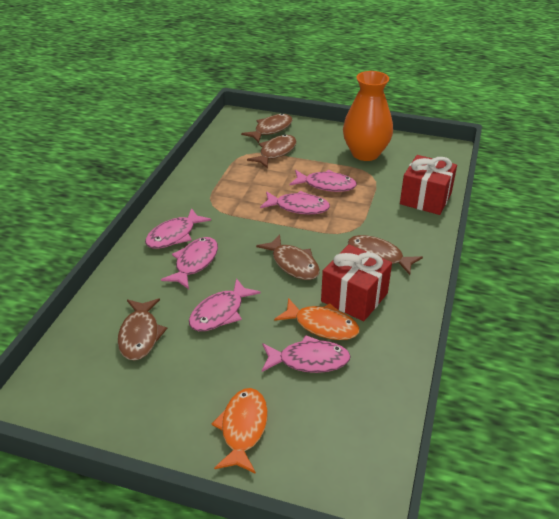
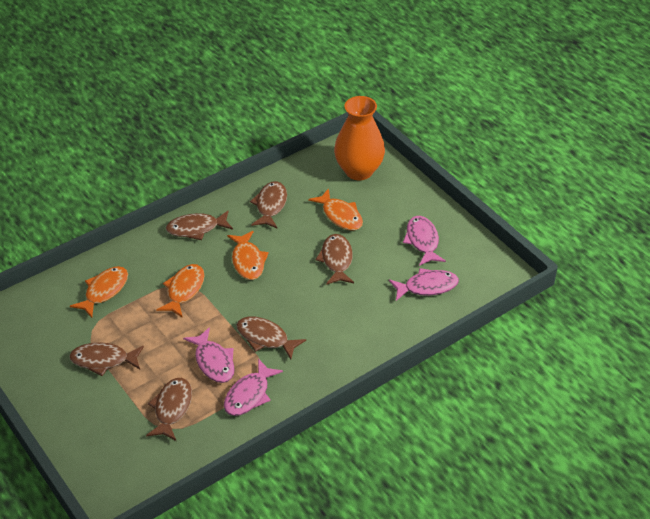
brown fish: [118,298,167,361] [241,113,292,143] [247,135,296,168] [256,234,320,280] [348,235,423,275] = 5 -> [69,342,144,376] [146,378,192,441] [166,211,233,240] [237,317,306,359] [250,181,287,229] [315,234,354,285] = 6
orange fish: [212,388,268,474] [274,298,360,340] = 2 -> [70,266,128,318] [157,264,205,318] [227,231,269,280] [308,188,363,230] = 4
pink fish: [145,208,211,249] [161,237,218,289] [189,278,261,331] [260,191,330,214] [262,335,351,373] [290,170,357,192] = 6 -> [183,327,235,383] [224,359,283,416] [389,268,459,301] [403,216,446,266] = 4
red gift: [321,244,392,321] [400,155,457,215] = 2 -> none = 0

